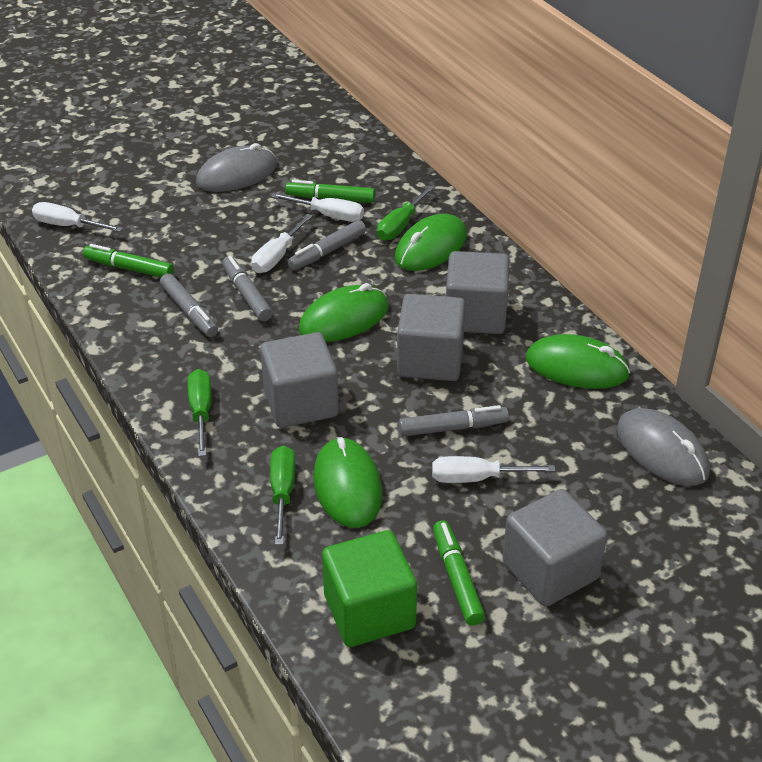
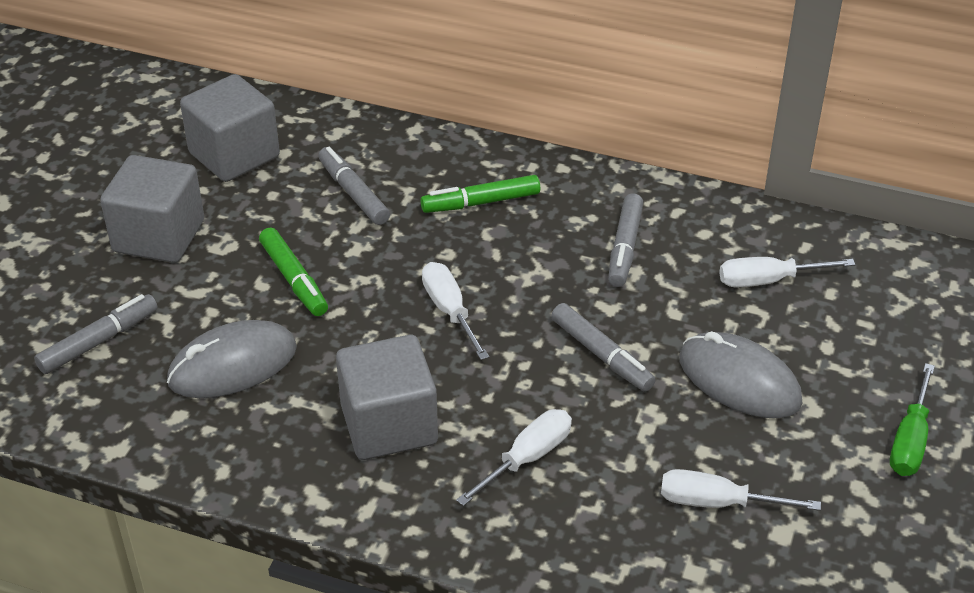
green cube: [322,530,417,647] = 1 -> none = 0
green marker: [83,244,174,277] [285,180,375,203] [433,520,485,626] = 3 -> [259,228,328,316] [421,175,540,213] = 2
green mouse: [299,283,389,342] [313,437,382,528] [395,214,467,271] [526,334,630,389] = 4 -> none = 0
green screwdriver: [187,369,212,456] [270,445,296,545] [377,186,434,241] = 3 -> [890,363,935,476] = 1
grey cube: [260,332,339,428] [397,294,466,381] [446,251,509,334] [502,489,607,607] = 4 -> [100,155,204,263] [180,74,280,182] [336,335,438,460] = 3

